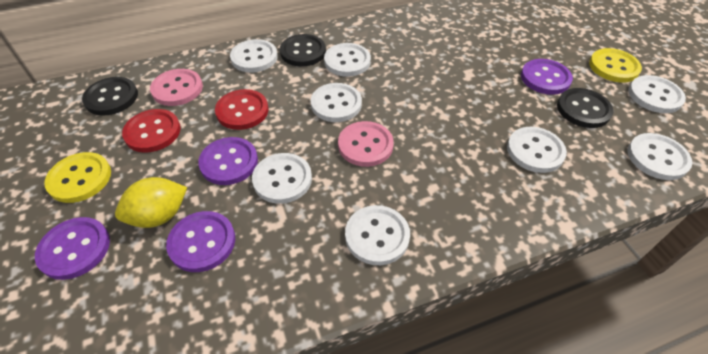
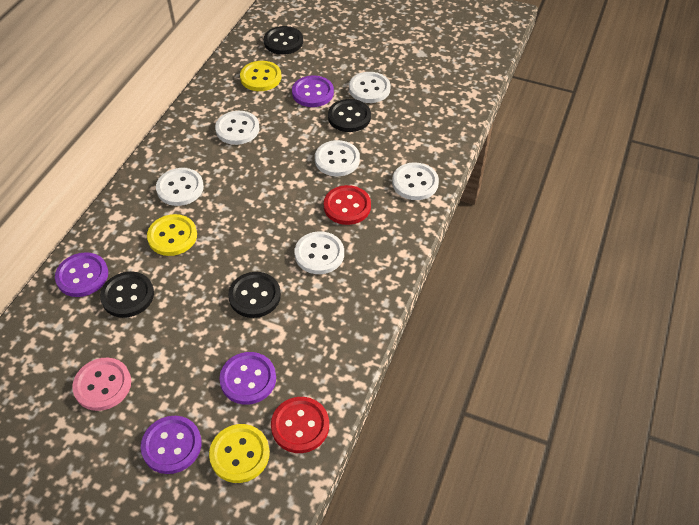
black button: [82,77,138,116] [280,34,326,67] [557,88,613,128] = 3 -> [100,272,154,318] [228,272,281,318] [264,26,303,55] [328,99,371,132] = 4
pink button: [150,69,203,106] [338,121,394,167] = 2 -> [72,358,131,411] = 1
white button: [230,39,278,73] [252,153,312,204] [311,83,362,122] [324,43,371,77] [345,205,410,265] [507,127,567,173] [628,75,686,113] [628,133,692,180] = 8 -> [156,168,204,206] [215,111,259,145] [294,231,344,274] [315,140,360,176] [349,72,391,103] [392,162,439,200] = 6
yellow button: [44,152,111,203] [589,48,642,83] = 2 -> [147,214,197,256] [209,424,270,483] [240,61,281,91] = 3
yellow lemon: [115,177,187,228] = 1 -> none = 0

